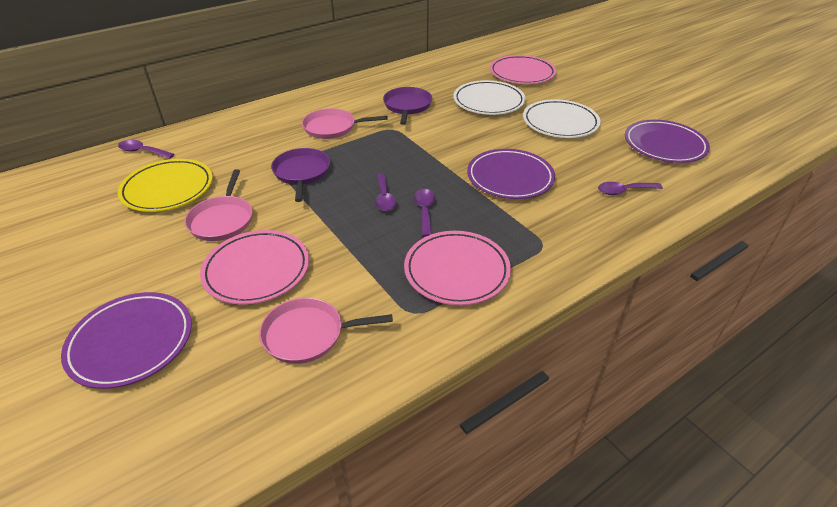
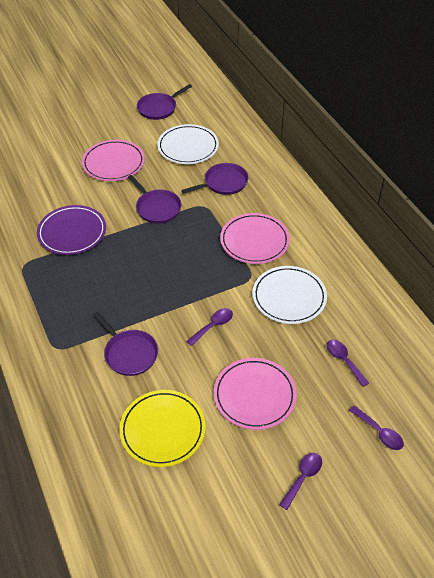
pink pan: [184,169,252,241] [259,298,393,364] [302,108,388,139] = 3 -> none = 0
purple pan: [271,148,330,202] [383,87,432,125] = 2 -> [93,312,158,376] [128,175,181,224] [137,84,192,120] [181,163,249,195] = 4
purple plate: [61,292,192,389] [467,149,555,199] [625,120,710,163] = 3 -> [37,205,106,255] = 1

